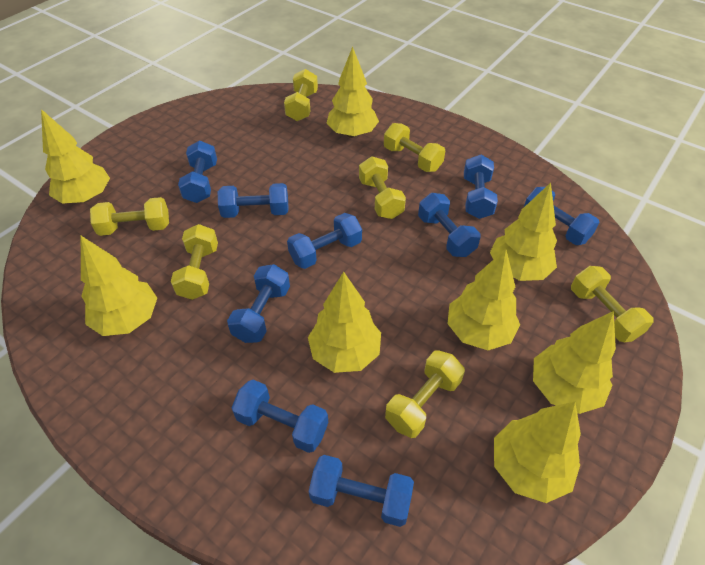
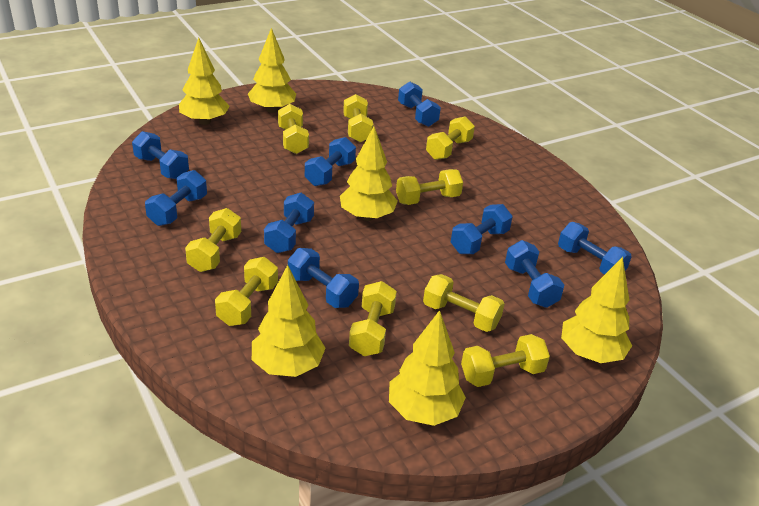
yellow dumbbell: [90,197,169,236] [171,224,218,300] [284,69,318,121] [359,156,406,219] [384,123,445,172] [385,350,465,438] [571,266,654,342] = 7 -> [185,208,241,272] [215,257,278,326] [278,104,309,154] [343,94,373,142] [349,281,397,356] [396,169,463,205] [423,274,505,332] [426,116,475,160] [461,334,550,387] = 9
yellow tree: [41,109,110,204] [81,236,157,336] [308,272,381,373] [326,47,379,138] [447,249,520,350] [490,183,557,281] [494,402,581,503] [533,311,616,414] = 8 -> [179,38,230,125] [248,28,296,113] [252,265,326,377] [340,127,398,221] [389,310,466,426] [561,257,632,363] = 6

